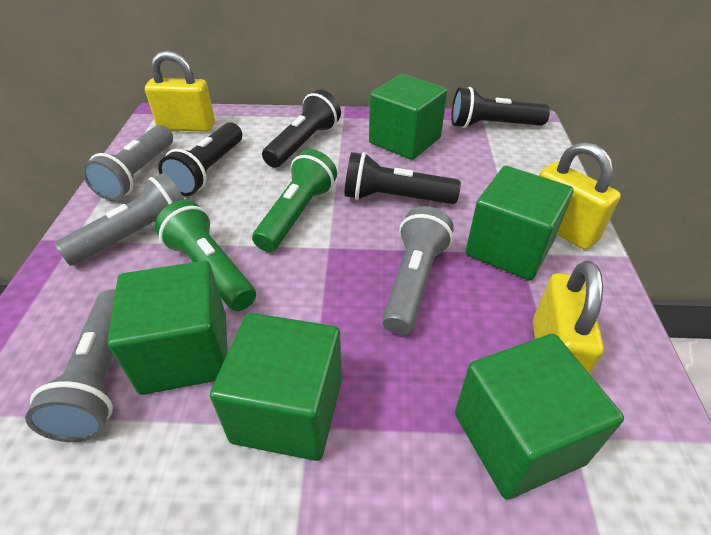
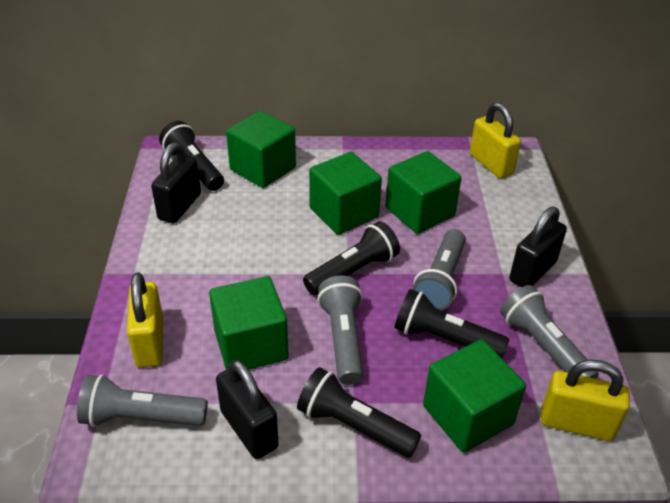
black padlock: none = 0 -> [151,142,201,223] [216,359,279,459] [509,207,567,288] = 3
green flashlight: [155,200,256,311] [252,149,337,252] = 2 -> none = 0

